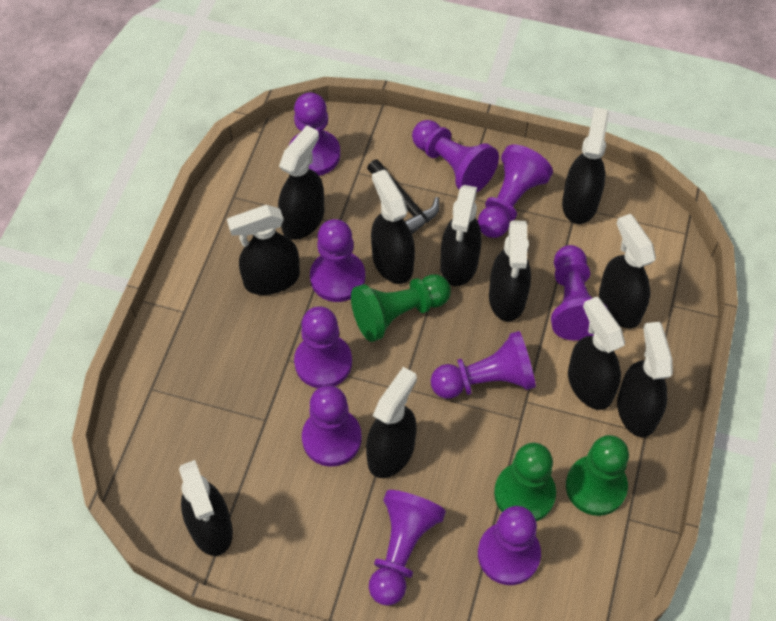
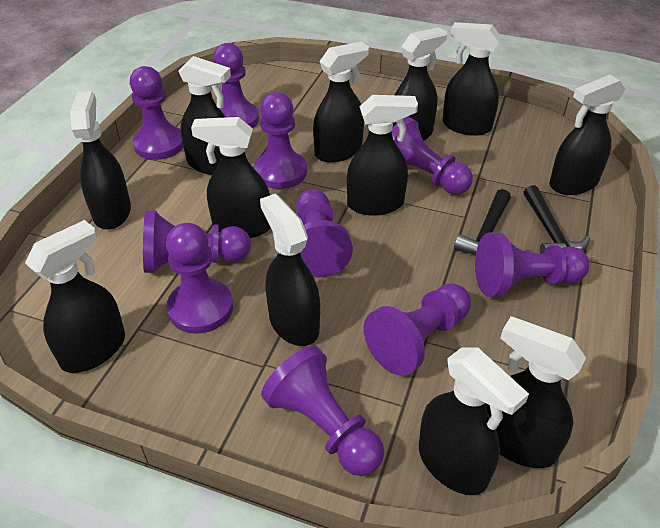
black hammer: [367,159,440,234] = 1 -> [454,189,511,255] [524,185,590,254] = 2
black spray bottle: [179,460,233,556] [227,205,300,295] [278,125,324,240] [366,367,417,478] [371,169,415,284] [441,185,482,286] [489,220,531,321] [562,107,609,224] [568,297,625,410] [599,214,656,329] [617,322,673,437] = 11 -> [25,220,125,373] [70,91,131,230] [178,56,231,175] [191,117,271,238] [260,194,320,346] [313,42,369,163] [347,95,418,216] [393,27,447,141] [419,347,529,495] [442,22,501,136] [486,316,586,468] [549,75,625,195] = 12
green pawn: [351,274,451,342] [494,443,556,521] [566,435,629,516] = 3 -> none = 0

